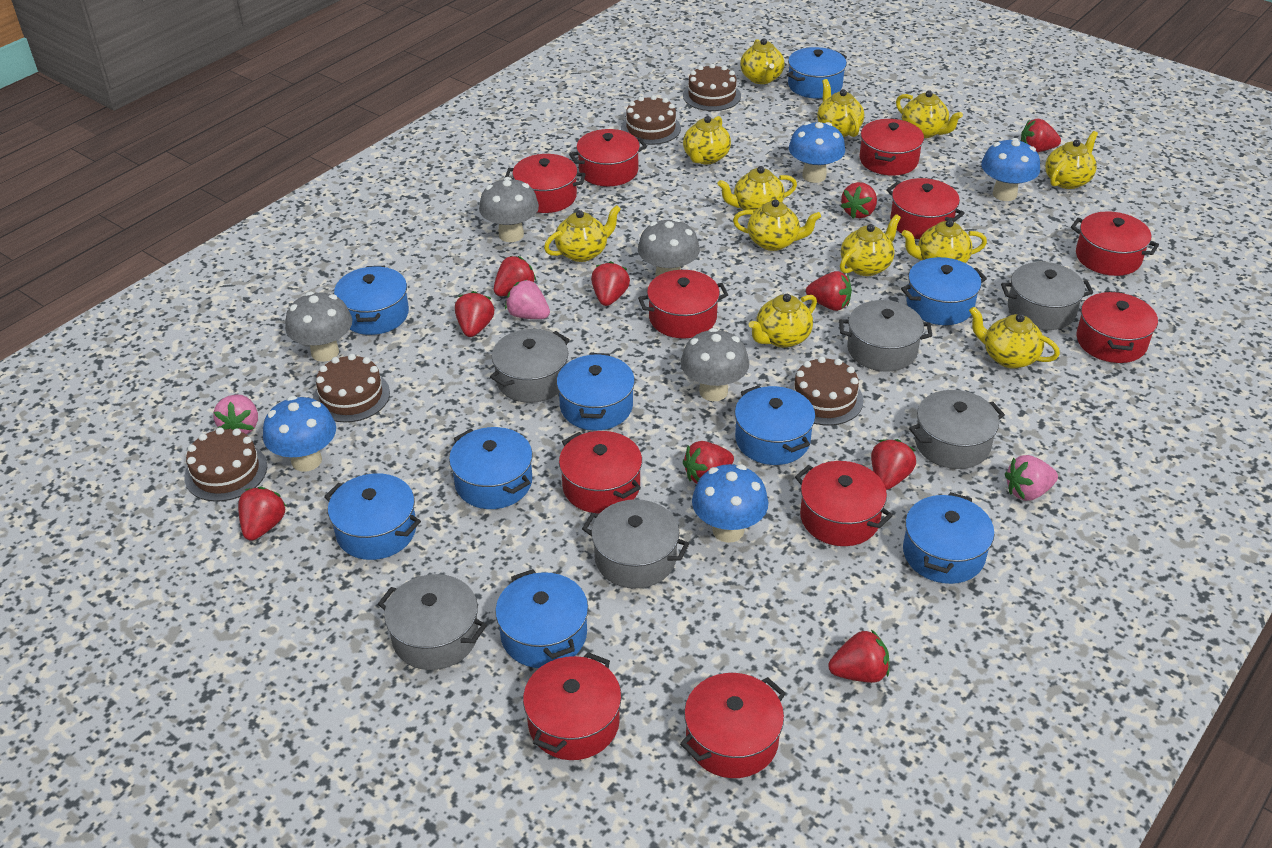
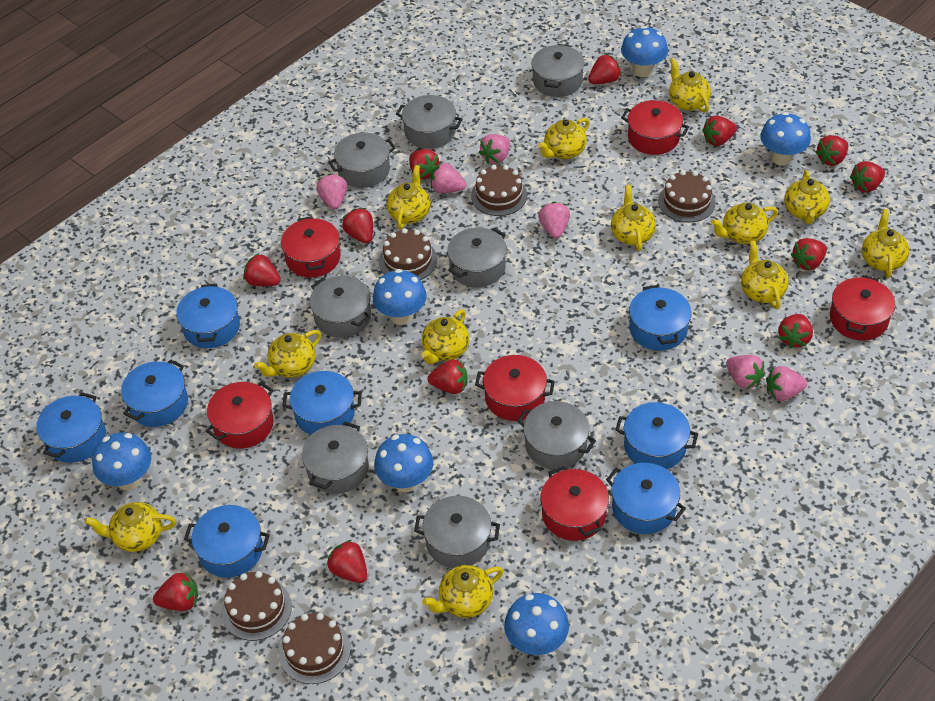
blue mushroom: [263,396,336,472] [692,464,769,543] [789,122,845,183] [981,138,1040,201] = 4 -> [92,432,151,490] [373,269,427,325] [374,434,433,492] [504,593,569,655] [621,26,668,77] [760,112,811,166] = 6
blue pot: [324,473,421,560] [334,266,409,335] [449,427,533,509] [495,569,588,668] [557,353,635,431] [735,385,815,465] [787,47,847,99] [901,257,987,325] [903,492,994,584] = 9 -> [36,392,106,463] [121,359,188,427] [176,284,240,348] [184,505,270,578] [282,371,362,435] [606,463,686,534] [615,402,698,469] [629,285,692,351] = 8
grey mushroom: [285,292,352,362] [479,177,539,242] [638,218,700,278] [681,328,749,401] = 4 -> none = 0
grey pot: [378,574,487,670] [490,329,570,403] [582,499,689,588] [839,300,932,372] [909,390,1005,469] [1001,262,1093,330] = 6 -> [302,422,369,494] [310,276,371,338] [328,133,396,188] [396,95,463,149] [414,496,500,568] [447,227,507,287] [517,401,596,470] [531,44,585,97] = 8
pink strawberry: [213,394,258,434] [505,280,550,319] [1005,455,1058,501] = 3 -> [316,174,347,209] [431,162,466,193] [479,134,510,164] [538,202,570,239] [726,355,765,389] [766,366,807,401] = 6
red pot: [505,154,586,213] [523,652,622,760] [559,431,642,513] [569,129,647,186] [638,270,728,338] [680,673,786,778] [795,461,893,546] [859,119,924,176] [886,178,965,239] [1071,211,1159,276] [1076,291,1158,363] = 11 -> [206,382,274,449] [281,216,341,278] [475,355,555,421] [540,466,609,541] [621,100,689,155] [830,275,895,341] = 6
red strawberry: [238,487,287,541] [455,291,494,337] [494,256,536,296] [591,261,630,306] [683,441,734,484] [806,271,852,311] [828,629,890,683] [840,182,877,218] [871,439,916,490] [1021,119,1061,152] = 10 -> [153,571,198,611] [243,253,281,286] [327,540,367,583] [342,208,373,243] [409,149,439,179] [427,359,468,394] [588,54,621,84] [702,115,737,146] [778,314,813,349] [791,238,827,270] [815,135,848,166] [850,161,885,193] = 12

